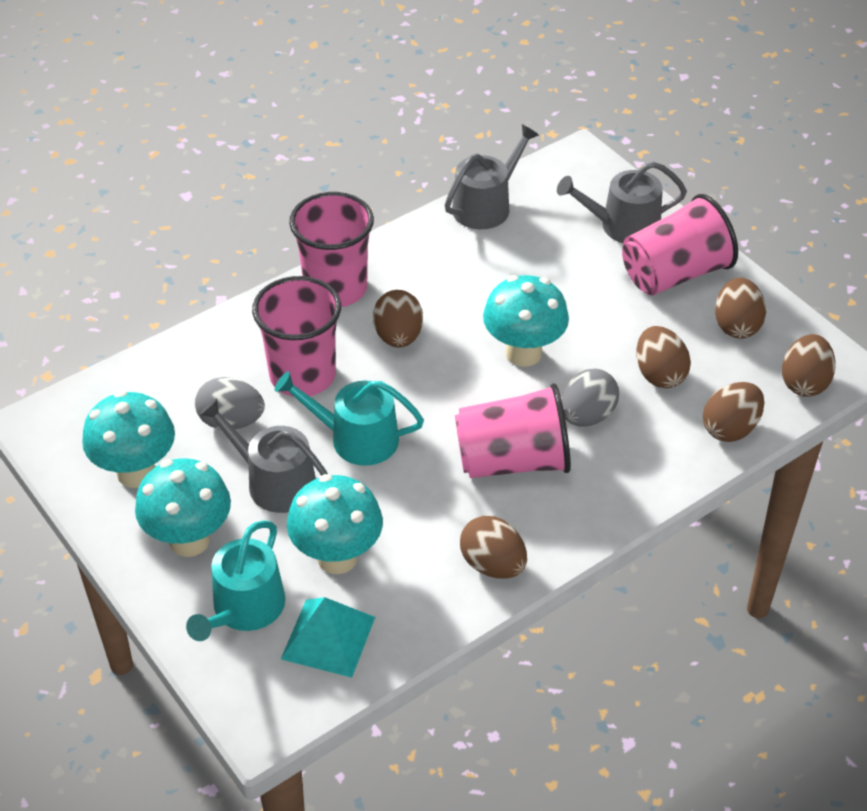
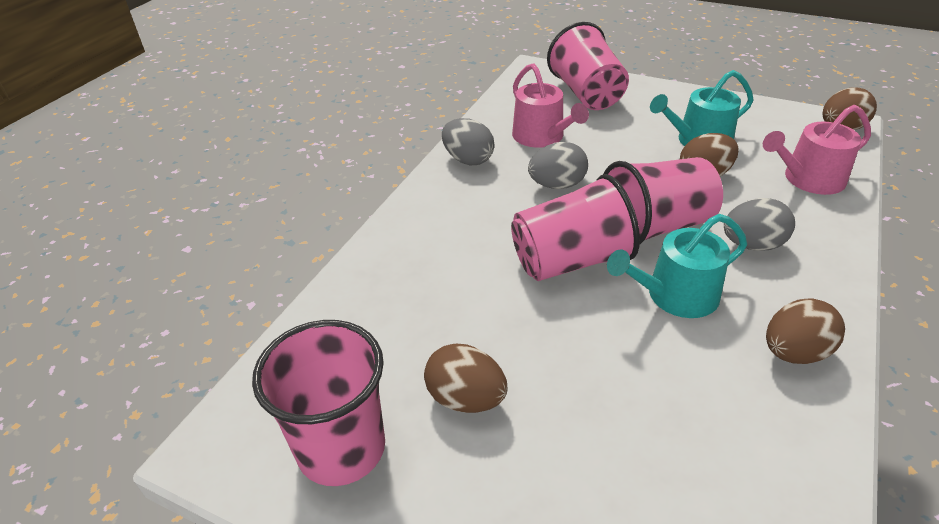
brown egg: [373,290,423,348] [460,516,527,578] [636,326,691,388] [703,382,764,442] [715,278,766,338] [782,334,836,397] = 6 -> [424,344,508,413] [680,133,739,177] [766,298,845,364] [822,87,877,130] = 4
grey egg: [195,377,265,430] [561,369,619,427] = 2 -> [442,118,495,166] [528,142,588,189] [724,198,795,251] = 3
grey watering can: [199,398,328,513] [445,124,539,229] [557,161,687,243] = 3 -> none = 0
pink watering can: none = 0 -> [512,63,589,148] [763,105,871,195] = 2
turquoise mushroom: [82,391,175,488] [135,458,231,557] [287,474,383,574] [483,275,569,367] = 4 -> none = 0
turquoise pyramid: [281,597,375,678] = 1 -> none = 0

